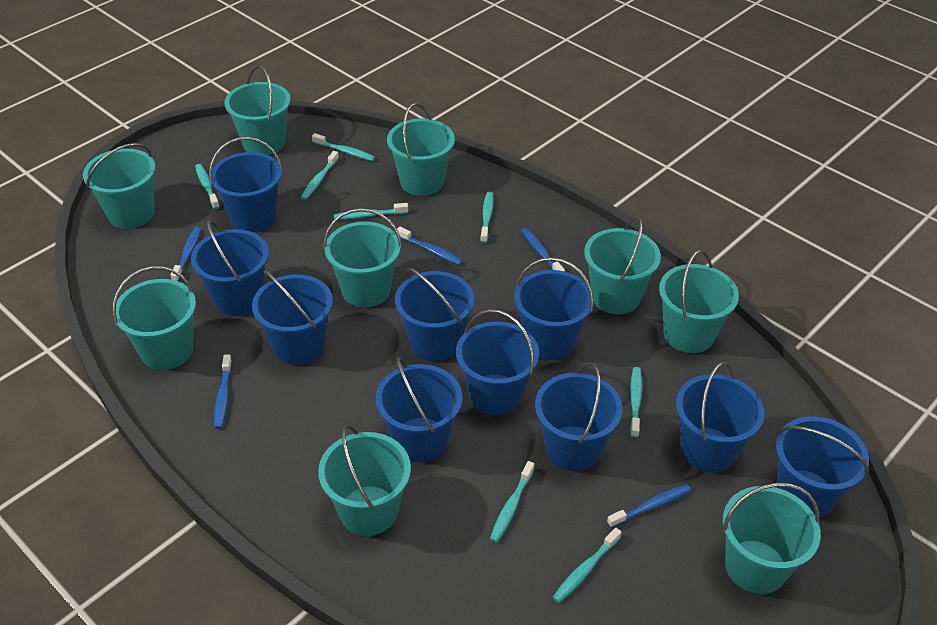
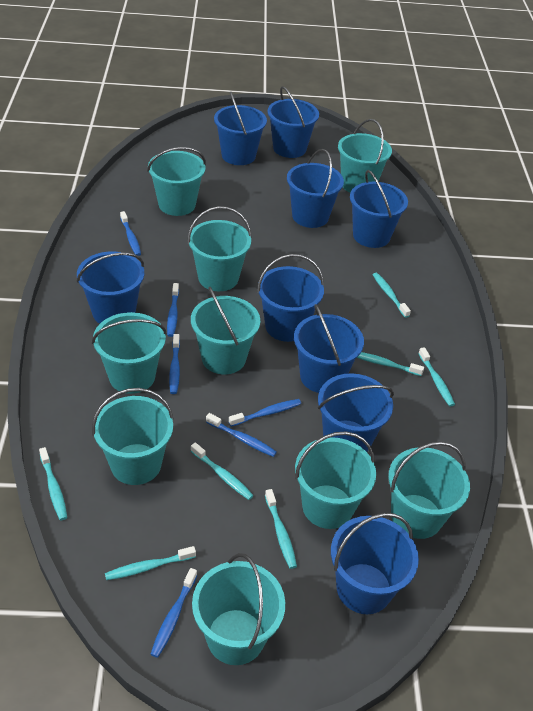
blue bucket: [191,220,269,316] [209,137,282,232] [252,270,333,365] [376,357,462,462] [395,267,474,361] [456,309,539,416] [514,257,594,360] [535,362,623,471] [676,362,765,473] [776,416,869,517] = 10 -> [77,251,144,324] [214,92,267,165] [257,254,324,342] [267,86,319,158] [287,149,344,228] [294,304,364,393] [318,373,394,452] [331,513,419,614] [350,170,408,248] = 9
blue toothbrush: [171,227,201,281] [214,354,232,429] [397,227,463,265] [521,228,565,272] [607,484,691,528] = 5 -> [120,211,141,256] [151,568,197,658] [167,283,179,337] [169,334,180,394] [206,413,277,457] [229,399,301,427] = 6
turquoise toothbrush: [195,164,220,209] [300,151,339,200] [312,133,375,161] [333,203,408,220] [480,192,494,243] [490,461,534,542] [553,527,621,603] [630,367,642,438] = 8 -> [39,447,67,521] [105,546,196,580] [191,442,254,500] [265,489,297,569] [357,352,424,376] [373,273,411,318] [418,347,455,406] = 7

